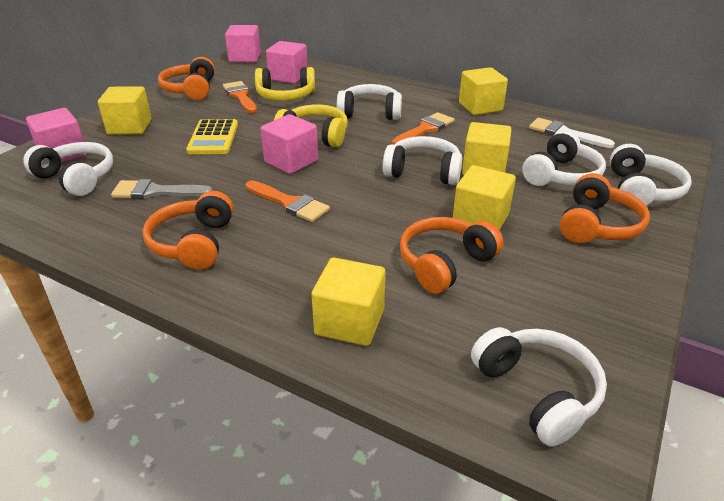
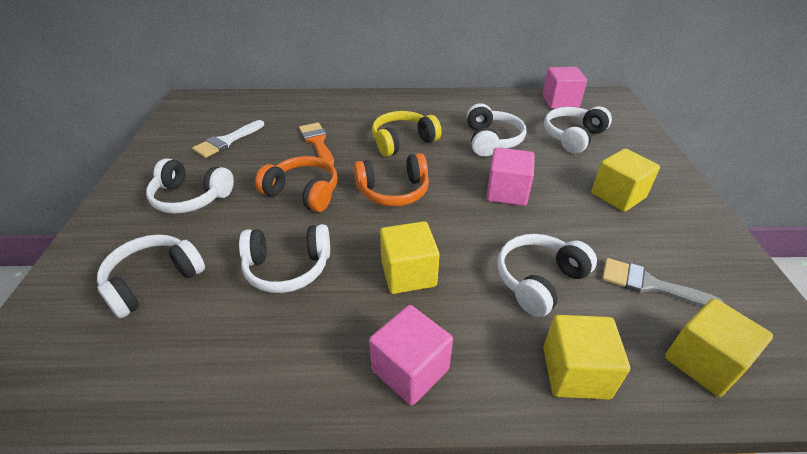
orange brush: [223,81,257,113] [246,180,330,222] [392,112,455,145] = 3 -> [299,122,334,165] = 1
orange headphones: [143,191,234,270] [158,57,215,100] [400,217,503,294] [560,173,650,243] = 4 -> [255,156,338,212] [354,153,429,207] = 2
pink cube: [26,108,87,163] [225,25,261,62] [261,114,318,174] [266,41,308,84] = 4 -> [369,305,453,405] [486,148,535,206] [542,67,587,109] = 3
yellow calculator: [186,119,238,154] = 1 -> none = 0
yellow cube: [98,86,152,135] [311,258,385,346] [453,165,516,230] [459,67,508,115] [462,122,512,175] = 5 -> [380,221,440,294] [543,315,630,400] [591,149,660,212] [665,298,773,397] = 4
yellow headphones: [255,67,315,101] [274,104,348,148] = 2 -> [372,111,442,157] = 1

